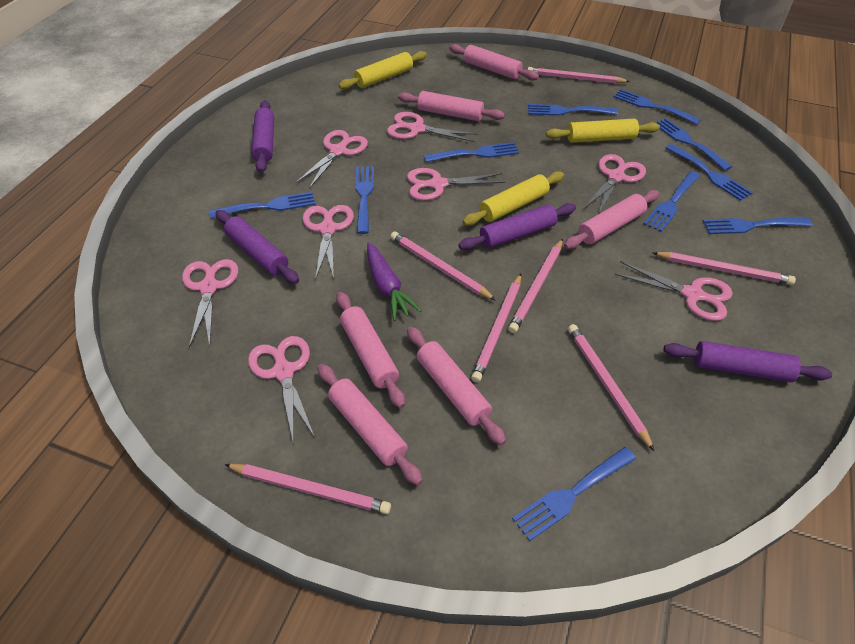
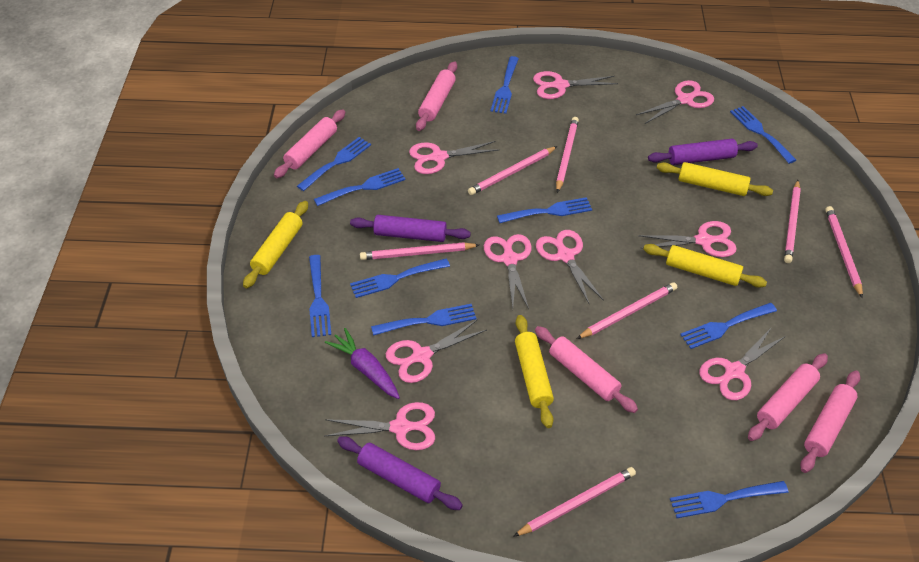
pink rolling pin: [317,364,423,485] [336,292,405,408] [398,91,505,121] [407,327,506,445] [449,44,539,81] [564,190,659,249] = 6 -> [274,109,345,178] [416,61,457,131] [535,326,638,413] [748,353,828,441] [800,370,860,473] = 5
pink scissors: [182,259,238,348] [248,336,315,445] [296,130,368,189] [302,205,354,280] [387,112,478,142] [407,168,505,200] [583,154,646,213] [615,261,733,321] = 8 -> [325,402,435,450] [386,319,487,383] [409,141,500,174] [484,234,532,309] [533,71,618,99] [536,230,604,305] [636,80,714,124] [638,221,737,257] [699,327,786,400] = 9
purple rolling pin: [216,210,299,284] [251,100,274,173] [458,203,576,250] [663,341,832,382] = 4 -> [337,436,463,510] [350,215,471,242] [648,139,758,165] = 3
yellow rolling pin: [338,51,427,90] [462,171,564,226] [546,119,660,143] = 3 -> [243,201,308,288] [515,315,554,428] [643,244,767,288] [657,162,773,196] = 4

